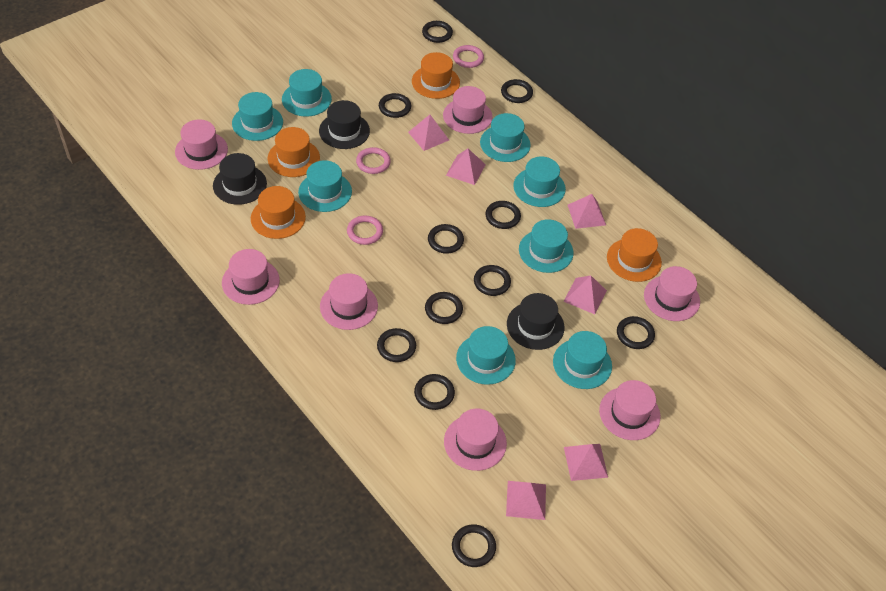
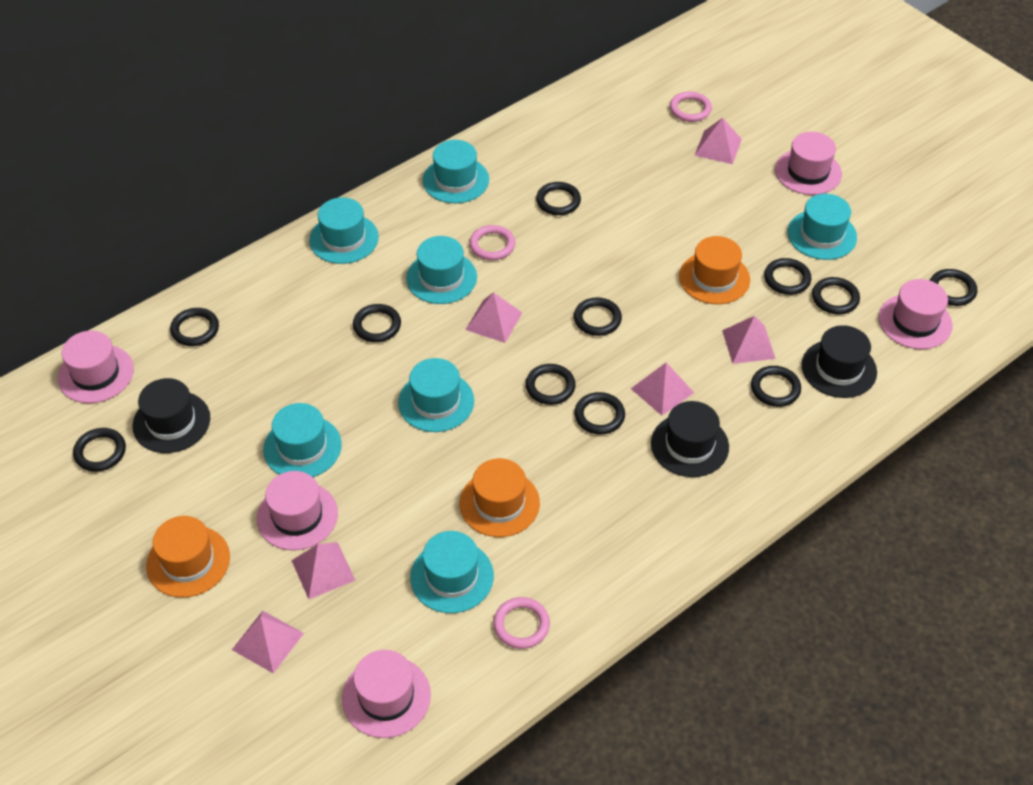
orange hat: [251,186,306,239] [268,127,320,177] [412,52,460,99] [607,228,662,282] = 4 -> [146,516,230,598] [460,458,540,537] [679,236,750,304] = 3
pink hat: [175,119,228,170] [222,249,280,305] [320,273,378,330] [443,86,493,134] [444,409,507,471] [599,380,660,440] [644,266,700,321] = 7 -> [58,331,134,403] [257,471,338,550] [342,650,431,738] [775,132,842,195] [879,279,953,349] = 5
turquoise hat: [232,92,283,141] [282,69,332,117] [298,160,352,212] [456,326,516,385] [480,113,531,162] [513,157,566,207] [519,219,573,273] [553,331,612,389] = 8 -> [263,403,342,477] [309,197,379,264] [398,358,474,432] [406,236,477,304] [410,531,494,613] [423,140,489,203] [787,194,857,260] = 7

